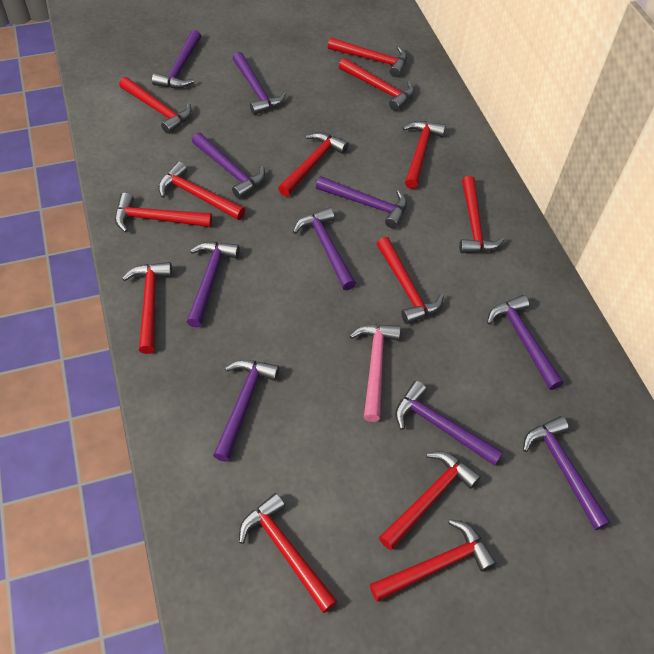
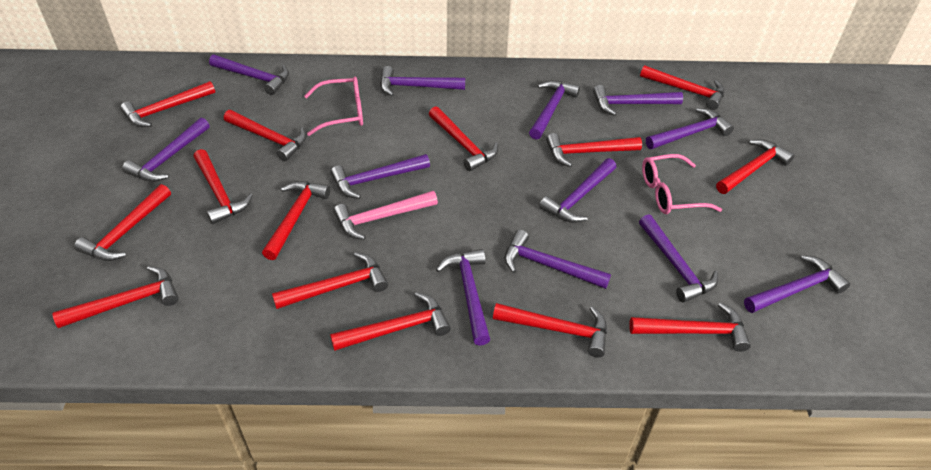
pink glasses: none = 0 -> [304,77,363,136] [642,154,722,214] = 2
purple hammer: [152,30,201,88] [186,242,239,328] [192,133,265,199] [213,360,279,462] [232,52,286,115] [293,207,356,290] [316,176,407,229] [395,381,503,466] [487,295,563,390] [523,416,611,530] = 10 -> [122,117,210,182] [209,55,289,95] [330,154,430,199] [380,66,465,96] [436,249,490,346] [505,230,611,289] [529,80,580,140] [539,158,616,223] [593,85,683,116] [639,214,718,303] [646,108,734,149] [744,255,850,313] = 12
red hammer: [115,193,212,233] [119,77,192,134] [122,262,172,354] [158,161,245,220] [239,493,338,613] [278,132,348,197] [328,38,407,77] [339,58,414,111] [370,519,496,602] [376,237,444,324] [379,451,481,550] [403,121,446,189] [459,176,505,253] = 13 -> [52,266,179,328] [74,184,171,261] [120,81,215,127] [194,149,253,224] [224,110,306,161] [262,181,330,260] [272,252,388,309] [330,292,451,351] [429,106,498,171] [493,303,607,357] [546,133,642,167] [629,302,751,352] [640,65,725,110] [716,139,795,194] = 14

